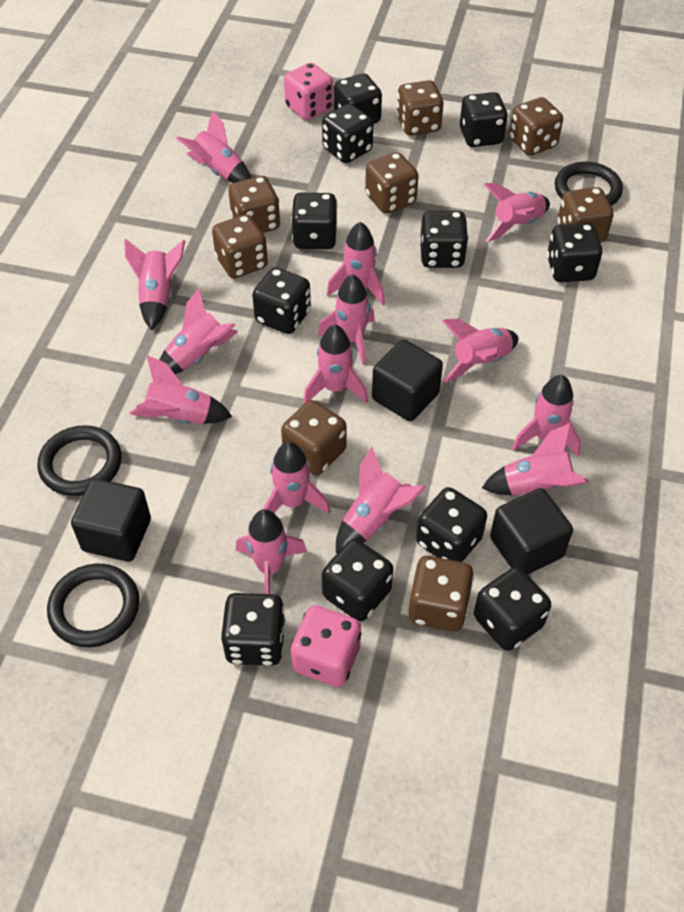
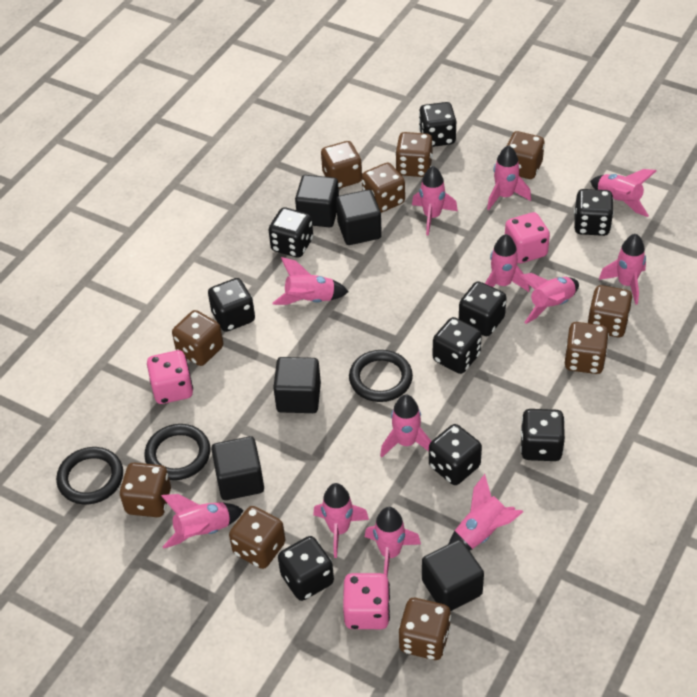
black cube: [71,479,151,562] [372,339,443,422] [490,488,573,575] = 3 -> [211,436,264,500] [273,357,321,413] [295,175,339,227] [336,190,382,245] [422,539,484,611] = 5
black dice: [221,593,286,666] [252,267,311,334] [291,193,338,249] [322,103,373,163] [322,539,393,622] [334,73,382,124] [416,487,487,562] [420,211,468,268] [460,92,508,147] [474,567,551,651] [547,223,602,282] = 11 -> [208,278,255,332] [269,207,313,258] [278,536,334,601] [419,102,456,147] [429,424,482,485] [433,317,482,374] [459,281,507,336] [520,409,565,461] [574,189,614,236] = 9
brown dice: [212,214,268,279] [229,176,280,233] [281,400,346,475] [365,152,419,214] [396,80,443,136] [409,556,474,632] [509,97,563,155] [557,187,614,243] = 8 -> [119,462,171,517] [172,310,223,366] [229,506,285,569] [321,141,362,189] [362,163,405,213] [395,132,433,177] [398,598,451,660] [507,131,545,179] [565,322,609,374] [588,285,633,337] = 10
pink dice: [284,63,333,120] [291,605,361,687] = 2 -> [147,350,193,404] [343,573,390,629] [505,212,550,263] = 3
pink rocket: [124,239,185,330] [130,355,232,424] [159,288,238,374] [176,110,251,183] [236,509,307,594] [263,442,330,514] [303,325,368,404] [317,274,375,365] [327,222,385,305] [336,447,426,553] [442,319,519,383] [482,423,589,496] [484,183,550,242] [512,375,581,456] = 14 -> [161,494,244,549] [273,257,349,305] [313,483,369,558] [365,507,421,576] [380,395,431,457] [412,166,458,236] [449,474,523,551] [485,234,530,292] [487,145,531,210] [520,273,579,324] [590,169,656,217] [599,234,646,305] = 12

